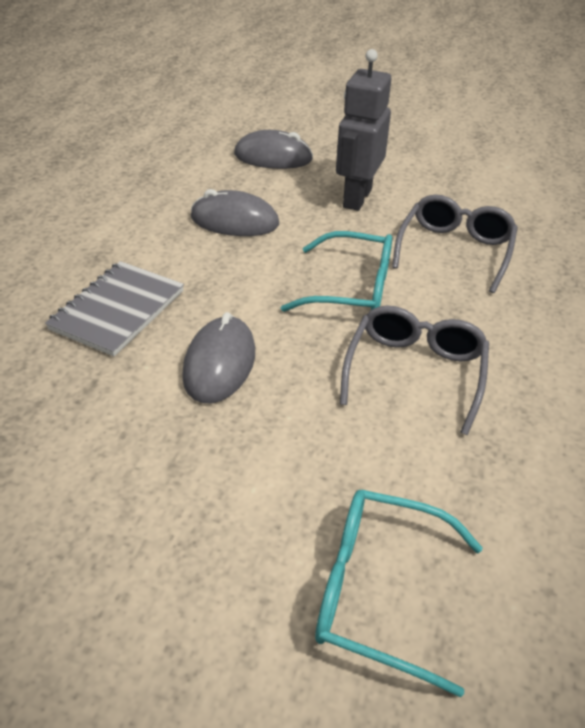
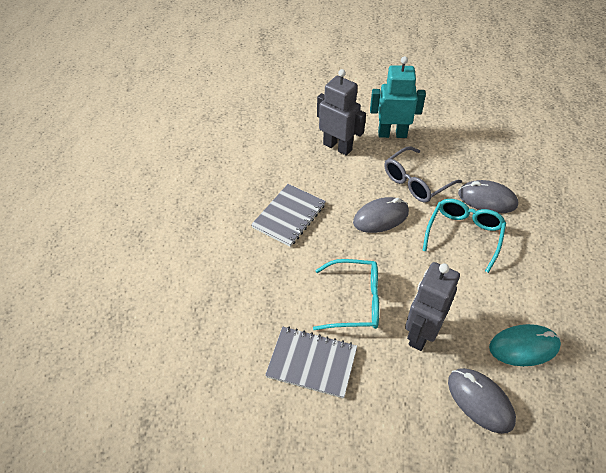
grey glasses: [340,306,489,435] [392,195,518,293] = 2 -> [385,146,462,202] = 1
grey notebook: [45,261,184,357] = 1 -> [251,184,326,247] [265,327,357,399] = 2
grey robot: [336,49,391,211] = 1 -> [317,69,366,156] [405,262,460,351] = 2
turquoise mouse: none = 0 -> [489,324,561,366] = 1
turquoise robot: none = 0 -> [370,56,426,138] = 1

